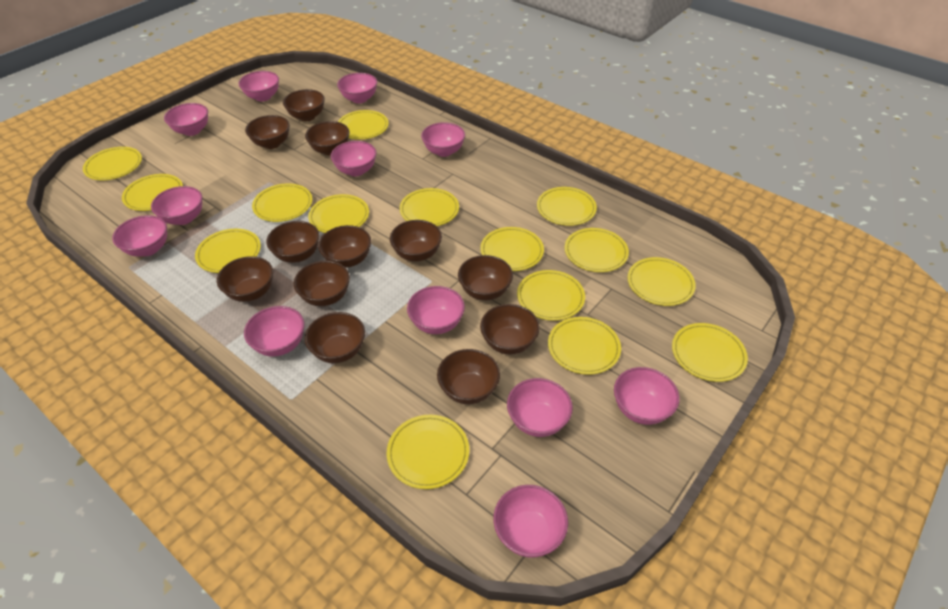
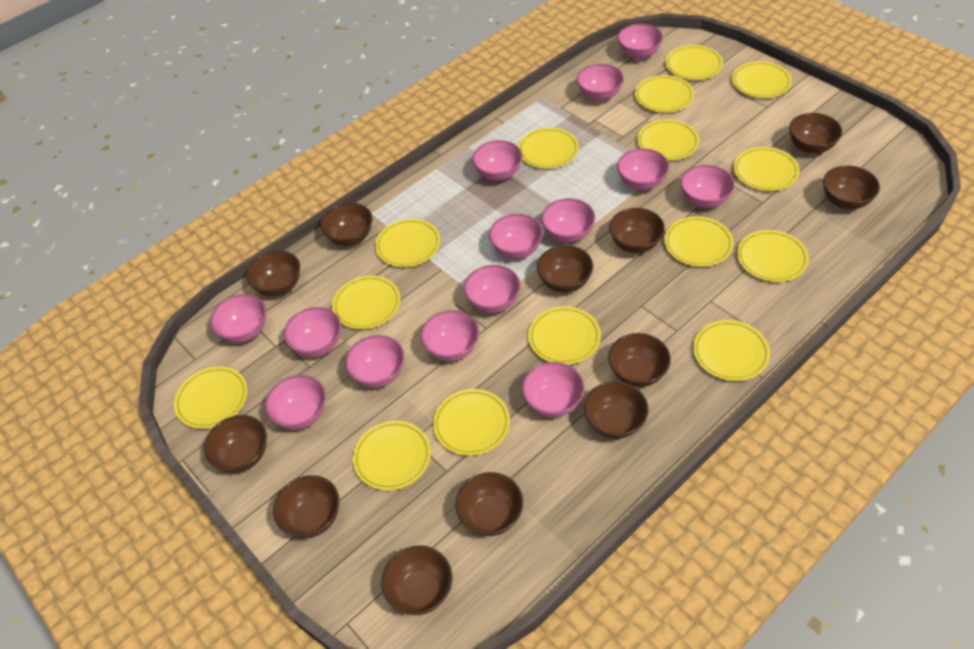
pink bowl: [112,215,167,257] [151,186,202,225] [164,103,208,136] [238,71,279,102] [244,306,304,357] [331,141,377,176] [337,73,377,104] [407,286,465,334] [421,122,465,157] [493,485,568,558] [507,378,573,437] [614,367,679,425] = 12 -> [210,294,266,343] [265,375,326,430] [284,307,341,357] [345,335,405,388] [421,310,479,361] [464,265,521,313] [472,140,522,181] [489,214,543,259] [522,362,585,417] [541,198,595,243] [577,64,624,101] [617,24,663,60] [617,148,669,190] [680,165,735,208] = 14

